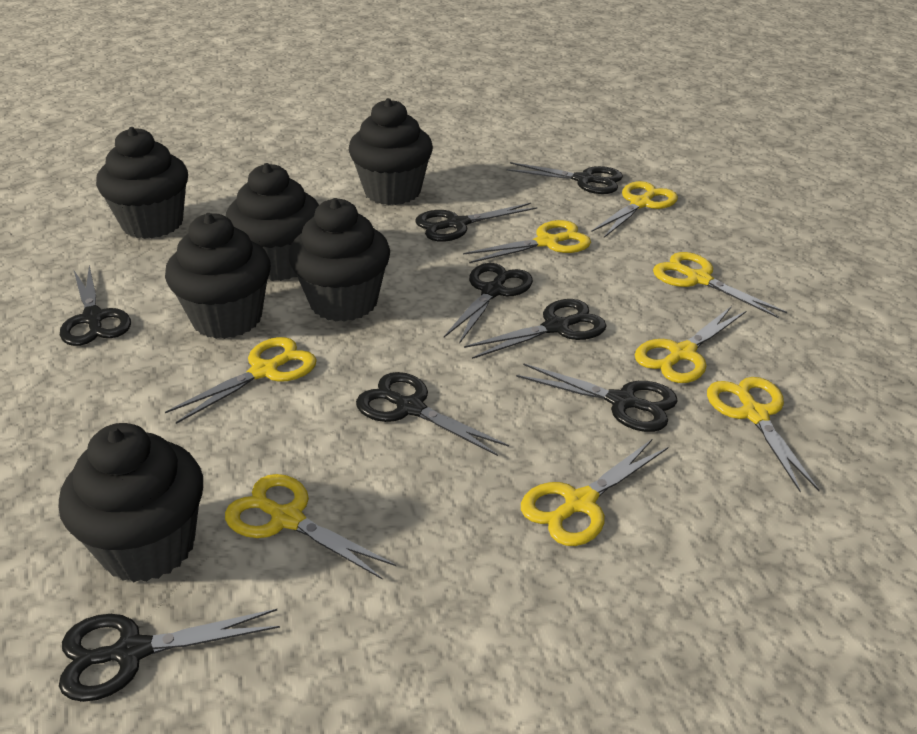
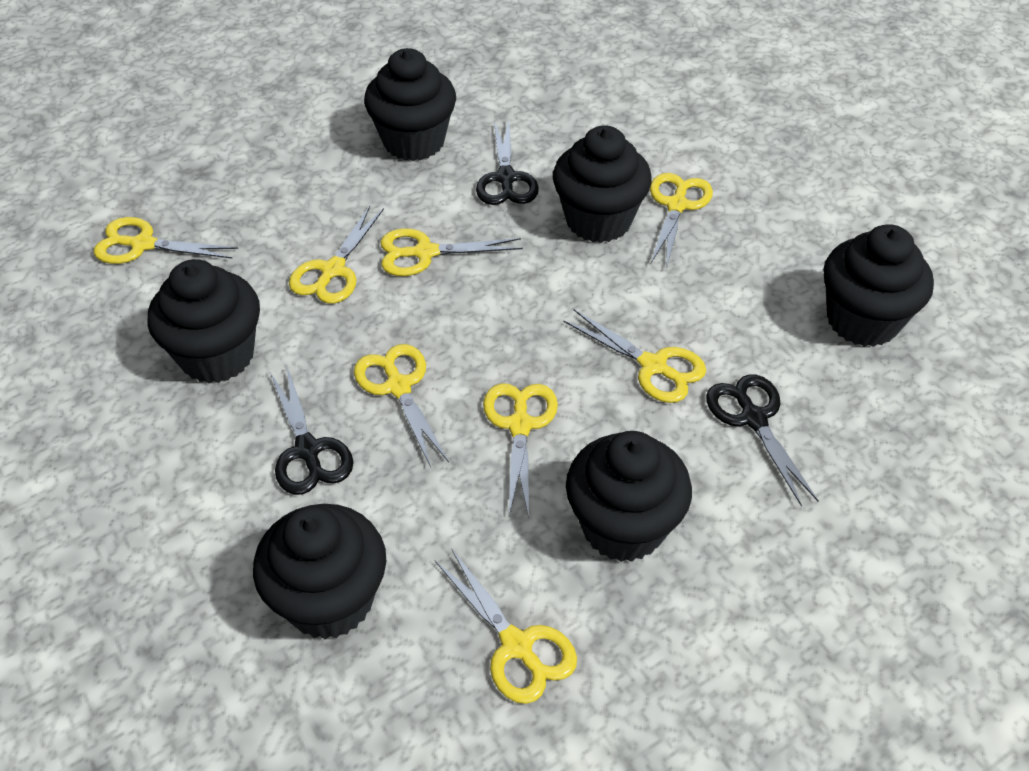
black scissors: [59,609,280,702] [60,266,131,346] [356,372,509,456] [416,203,537,242] [444,263,533,344] [464,299,607,359] [506,162,623,194] [516,363,678,432] = 8 -> [270,367,353,495] [476,120,539,205] [706,374,819,506] = 3

